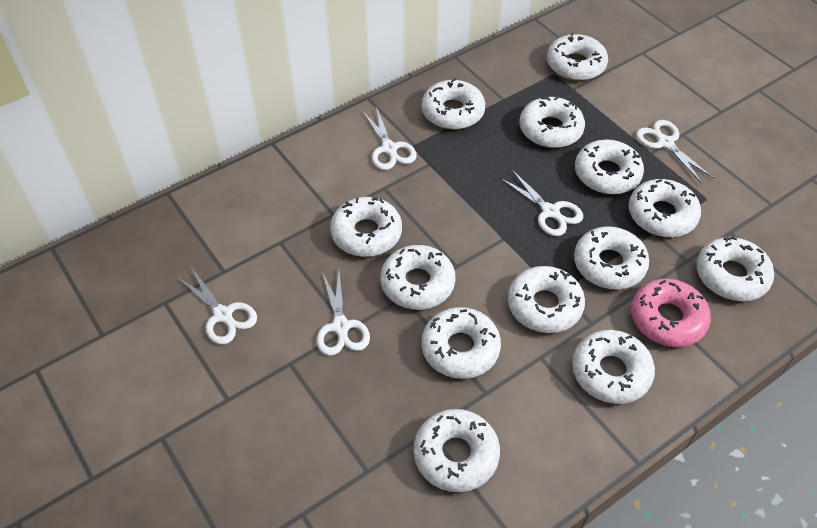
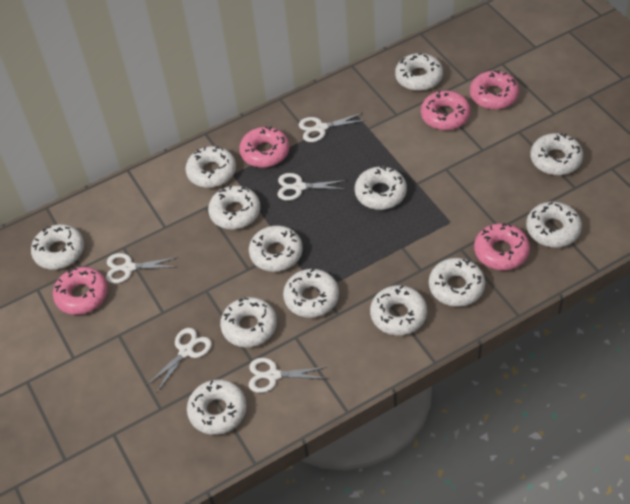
pink donut: [631,279,711,347] = 1 -> [53,267,108,315] [239,126,289,168] [421,90,471,130] [470,70,519,110] [474,223,530,270] = 5

